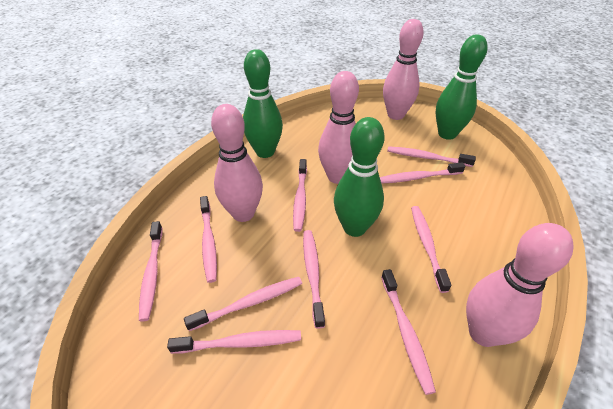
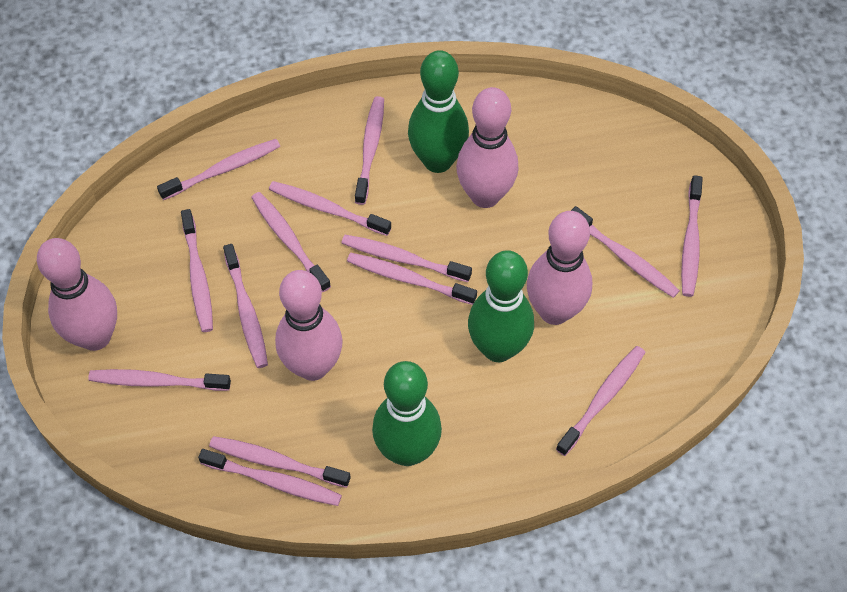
pink toothbrush: [139,221,163,321] [167,330,301,354] [184,277,302,331] [200,196,217,283] [293,159,307,232] [303,230,325,329] [380,162,465,184] [381,269,436,395] [387,146,476,167] [411,206,452,293] = 10 -> [88,369,231,391] [157,139,280,200] [181,209,213,332] [198,449,342,506] [209,436,351,488] [223,244,268,368] [251,192,331,292] [269,181,391,236] [341,235,472,282] [347,253,477,305] [355,96,384,205] [556,346,645,456] [571,206,680,298] [681,175,703,297] = 14

